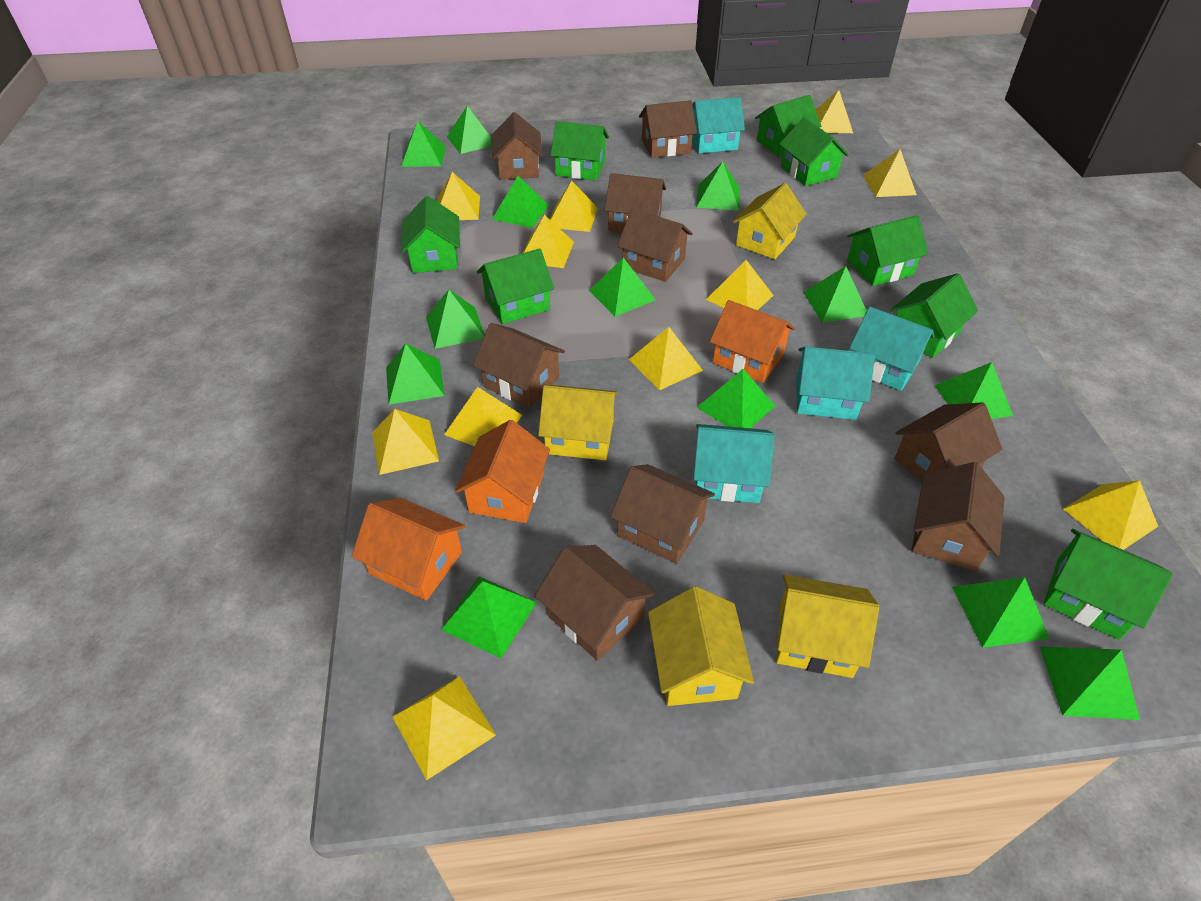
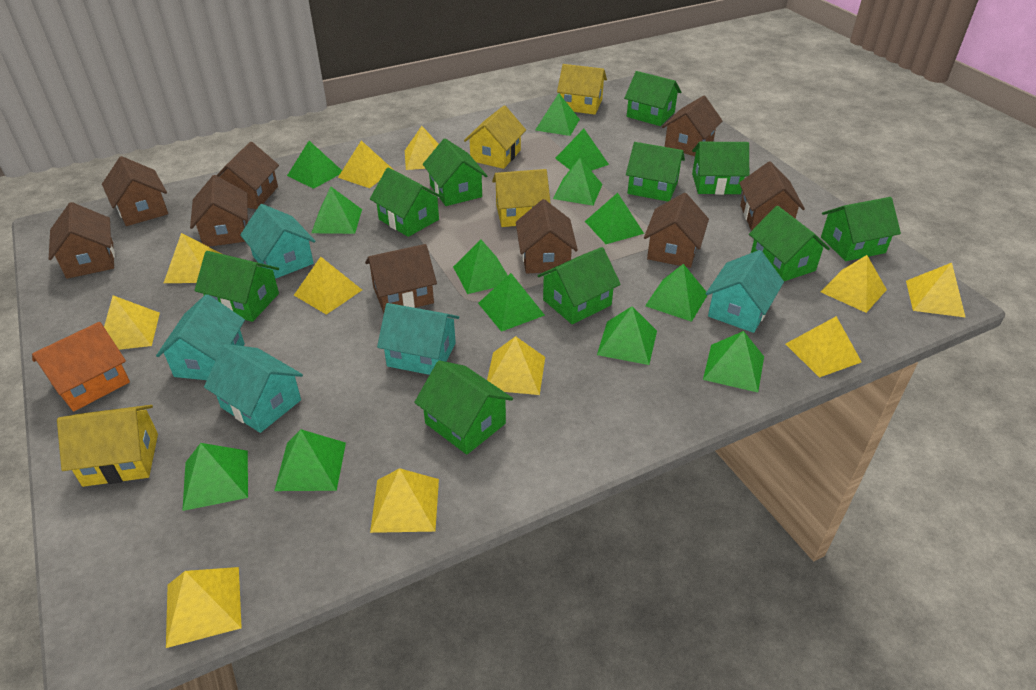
green house: [401,196,460,273] [477,249,554,324] [551,121,609,180] [755,95,821,157] [779,117,849,186] [847,215,928,286] [890,273,978,358] [1043,529,1173,640] = 8 -> [194,251,279,322] [370,168,443,237] [414,360,513,455] [423,138,487,206] [537,247,621,324] [624,71,681,126] [626,142,685,202] [692,142,749,195] [749,206,830,281] [821,197,901,261] = 10
orange house: [351,498,465,601] [455,420,550,523] [710,300,795,383] = 3 -> [32,322,130,412] = 1
turquoise house: [692,97,745,154] [693,424,775,503] [797,346,875,420] [849,307,934,391] = 4 -> [156,294,245,380] [204,344,303,433] [240,204,315,279] [377,303,459,375] [706,250,784,333] = 5

